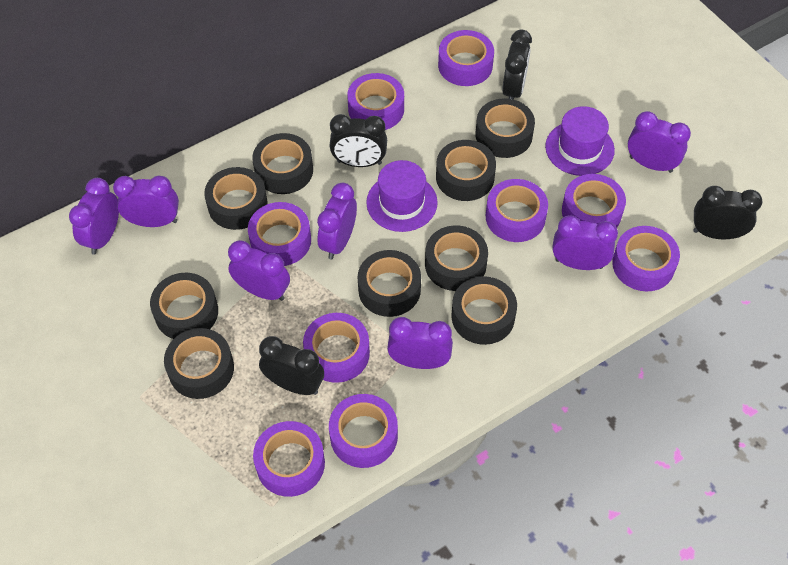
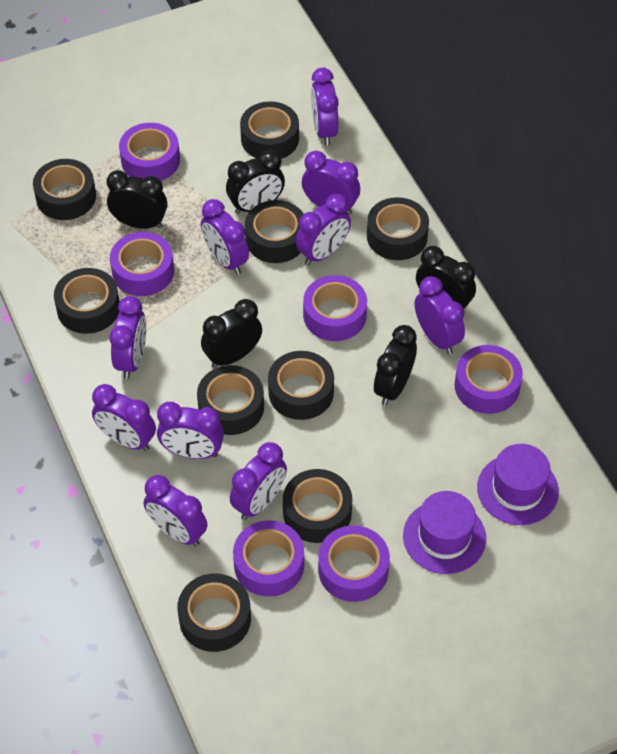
black clock: [259,336,324,395] [330,114,387,167] [502,30,532,100] [693,186,763,240] = 4 -> [106,170,167,229] [201,299,262,368] [226,150,285,214] [374,325,417,406] [416,246,476,313] = 5
purple clock: [69,178,119,255] [113,176,179,227] [228,240,290,301] [317,183,357,259] [387,317,453,369] [552,216,618,270] [628,111,691,173] = 7 -> [92,384,156,451] [109,296,146,379] [144,475,207,546] [157,402,224,459] [201,199,249,275] [230,442,287,520] [296,194,351,265] [302,151,360,215] [311,68,339,146] [415,276,465,354] = 10
purple tape: [248,202,311,266] [253,421,325,497] [303,313,370,383] [329,394,398,468] [347,73,404,130] [438,30,494,86] [486,179,548,242] [562,174,626,228] [612,226,680,291] = 9 -> [110,232,174,296] [119,123,180,181] [233,520,304,597] [303,275,367,341] [318,525,390,602] [454,345,523,414] = 6

